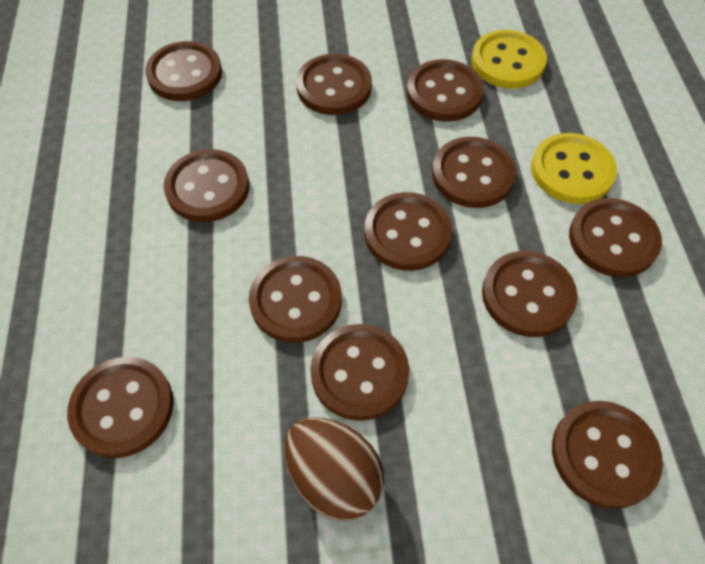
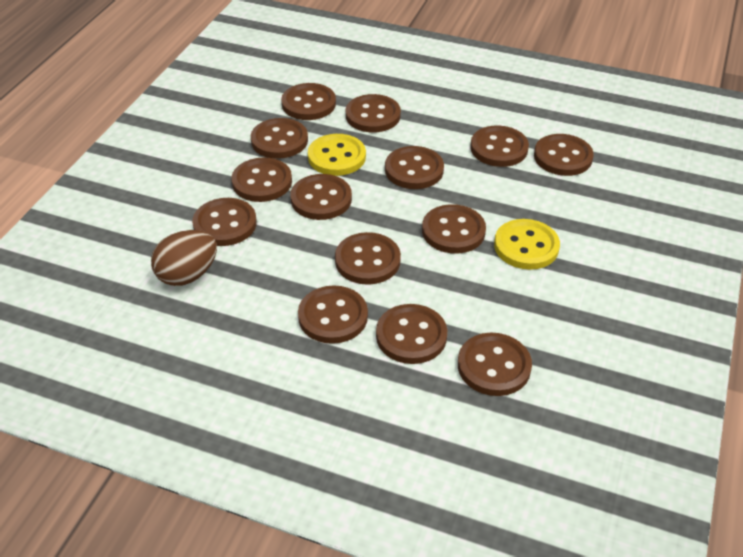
brown button: [67,357,174,458] [145,41,222,101] [164,149,249,222] [249,256,342,343] [296,54,372,115] [310,324,409,421] [364,192,452,271] [407,59,484,122] [432,137,516,208] [482,251,578,337] [552,401,663,509] [569,198,662,277] = 12 -> [192,198,257,246] [231,157,292,202] [251,118,308,159] [281,83,336,120] [290,174,352,220] [298,285,368,344] [335,232,401,285] [346,94,401,132] [376,304,447,364] [385,146,444,189] [422,204,486,254] [458,333,532,396] [470,126,529,167] [534,134,594,176] = 14

